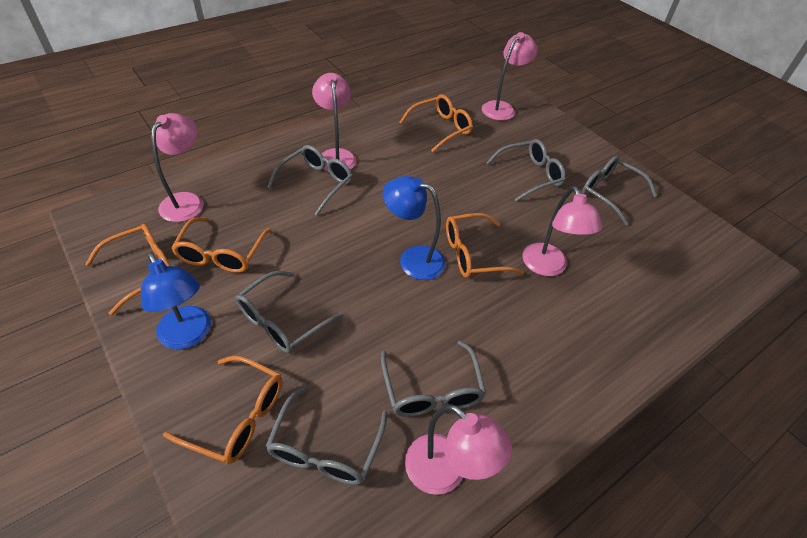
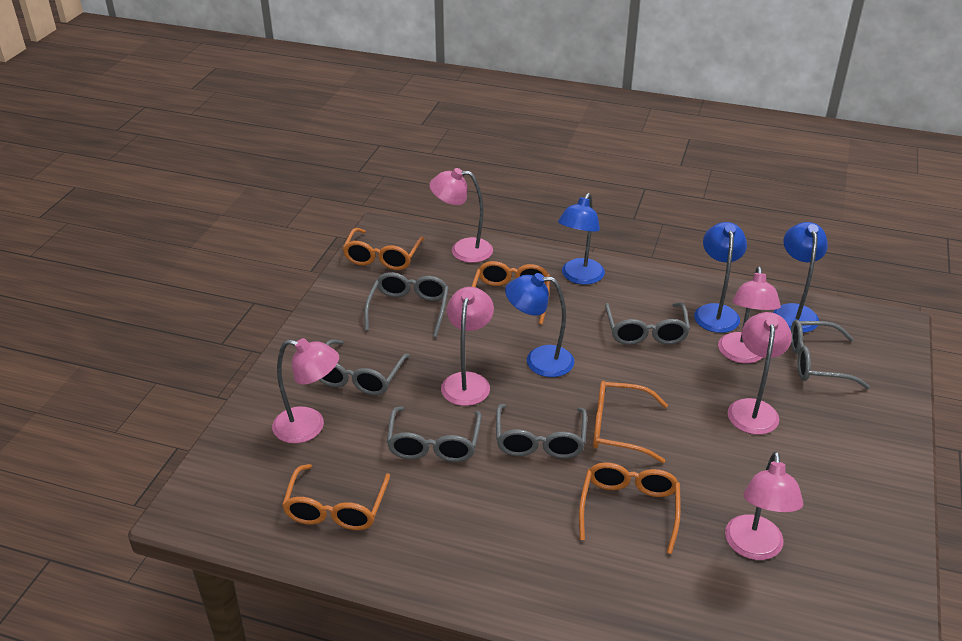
blue lamp: [141,252,211,349] [383,176,445,280] = 2 -> [505,273,574,377] [558,193,605,285] [694,222,747,333] [773,222,828,333] = 4
pink lamp: [151,113,204,222] [312,73,356,172] [405,404,512,495] [482,32,538,121] [522,186,602,276] = 5 -> [272,338,339,443] [429,168,493,263] [441,287,494,406] [718,266,781,363] [725,452,803,560] [728,312,792,435] = 6

